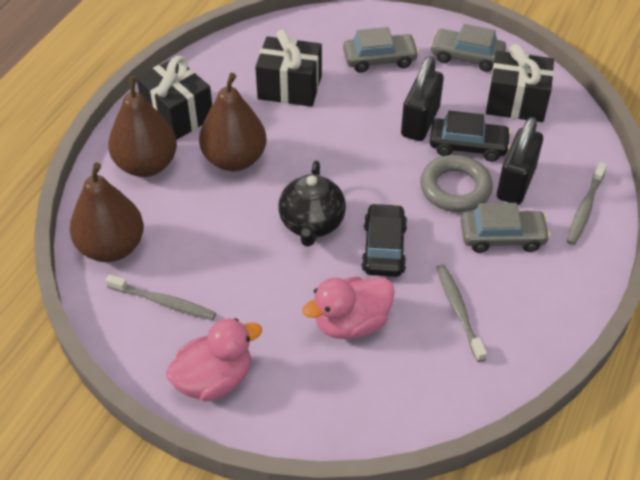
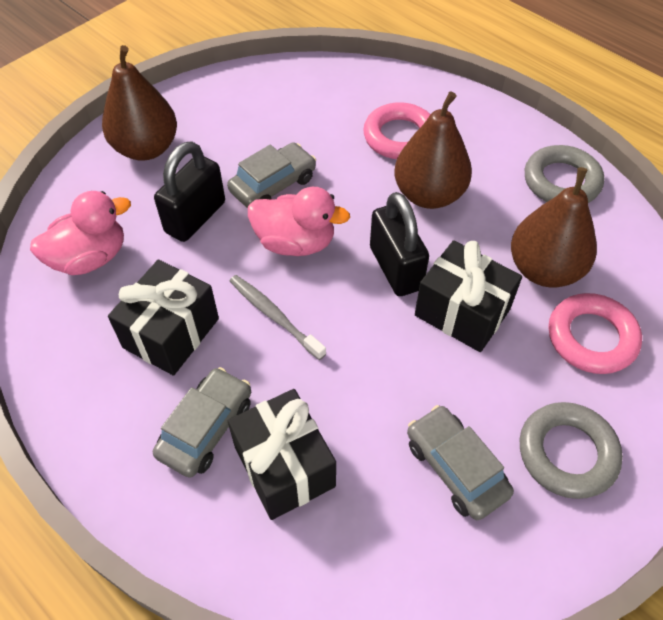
black car: [361,203,407,277] [430,111,511,162] = 2 -> none = 0
black teapot: [278,161,346,247] = 1 -> none = 0
grey ring: [420,155,493,212] = 1 -> [520,402,623,499] [525,145,604,203] = 2
grey toothbrush: [105,274,216,320] [436,264,487,362] [567,162,607,245] = 3 -> [230,275,326,360] = 1
pink ring: none = 0 -> [363,102,431,159] [549,293,642,374] = 2

